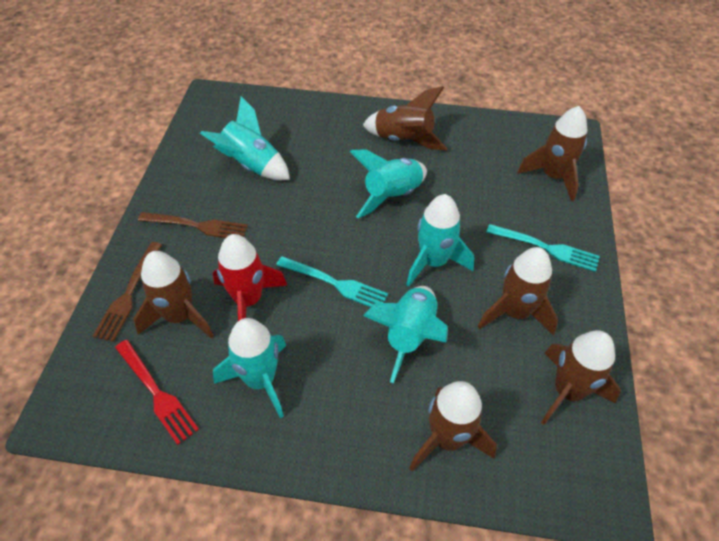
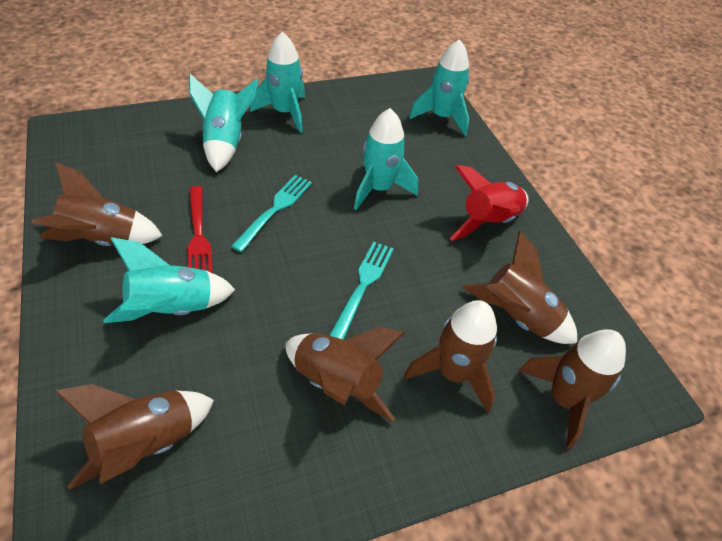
brown fork: [93,242,162,342] [138,212,248,238] = 2 -> none = 0

